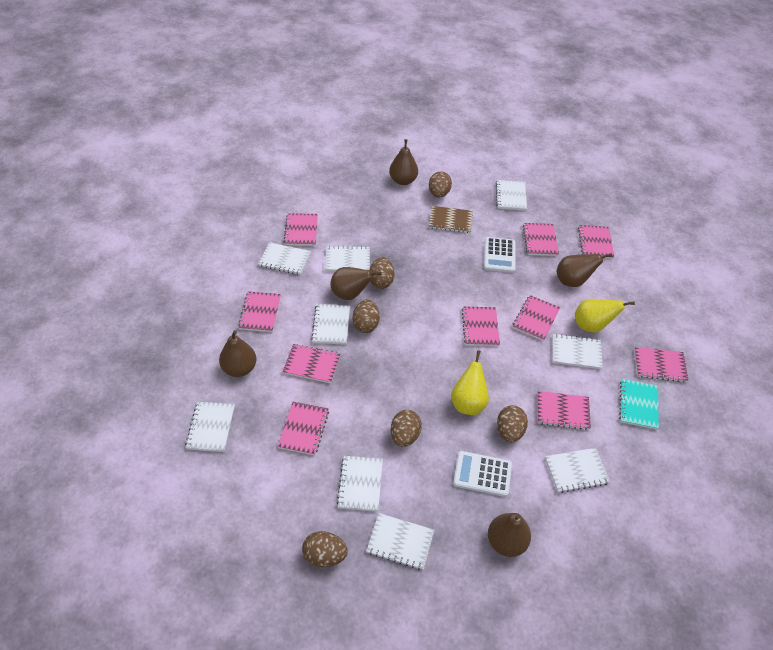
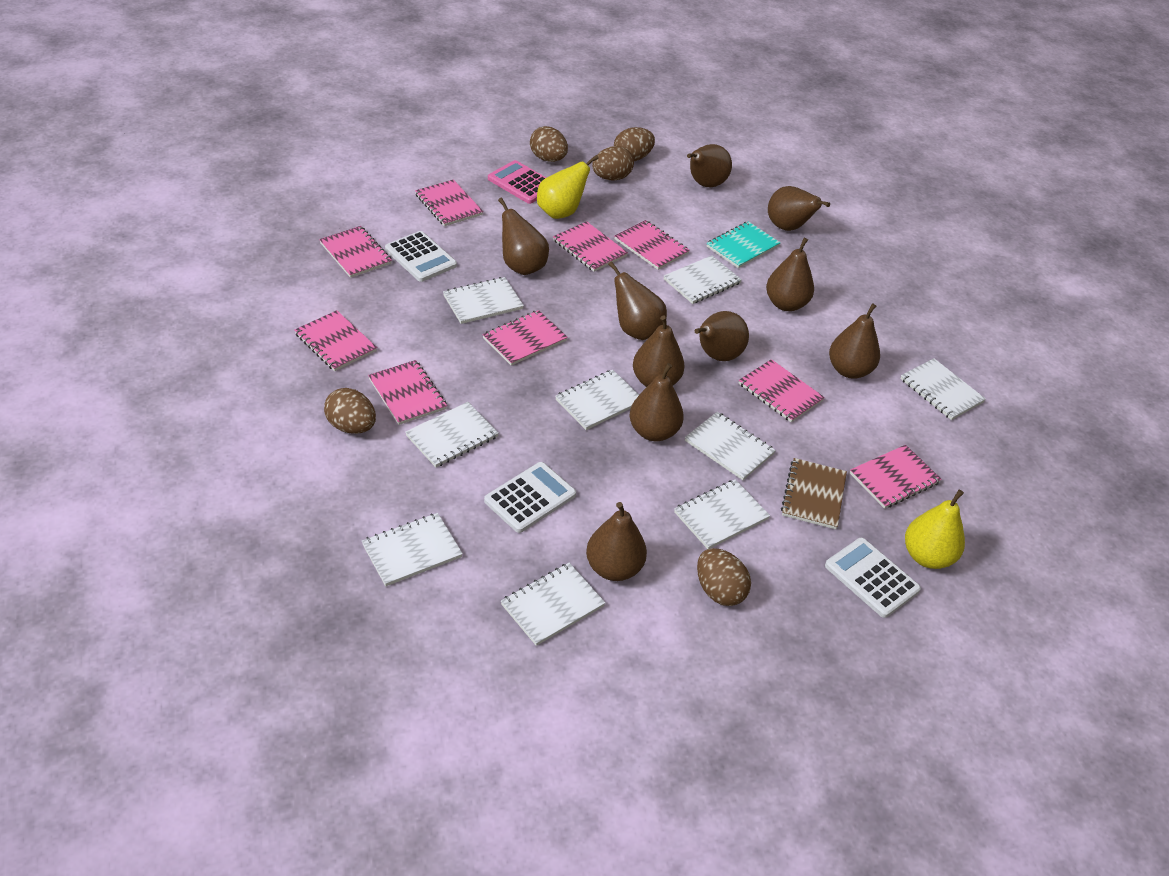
brown egg: [302,531,348,567] [352,299,380,333] [370,257,395,289] [391,410,422,447] [429,171,452,198] [497,405,528,443] = 6 -> [324,388,376,434] [530,126,568,162] [592,146,634,181] [614,127,655,161] [697,548,751,606] = 5
brown pear: [219,330,257,377] [330,267,381,300] [389,139,418,185] [488,513,531,557] [556,253,612,287] = 5 -> [498,197,549,275] [586,502,647,581] [608,261,667,340] [630,363,684,441] [633,315,685,387] [687,144,732,187] [694,311,749,361] [766,238,814,311] [768,186,830,231] [829,303,880,379] = 10
pink calculator: none = 0 -> [488,160,546,204] = 1
pink notebook: [238,291,281,332] [278,402,329,455] [282,344,340,383] [284,213,318,246] [462,306,500,346] [513,295,560,341] [523,223,559,256] [537,391,591,430] [578,225,614,259] [634,347,689,382] = 10 -> [294,310,377,371] [319,226,392,278] [368,360,447,425] [415,180,483,226] [483,310,568,366] [553,221,628,272] [615,220,690,270] [739,359,825,422] [850,445,942,509] = 9
white calculator: [453,451,512,497] [484,237,516,273] = 2 -> [385,231,457,282] [484,462,576,533] [825,538,921,618] = 3

